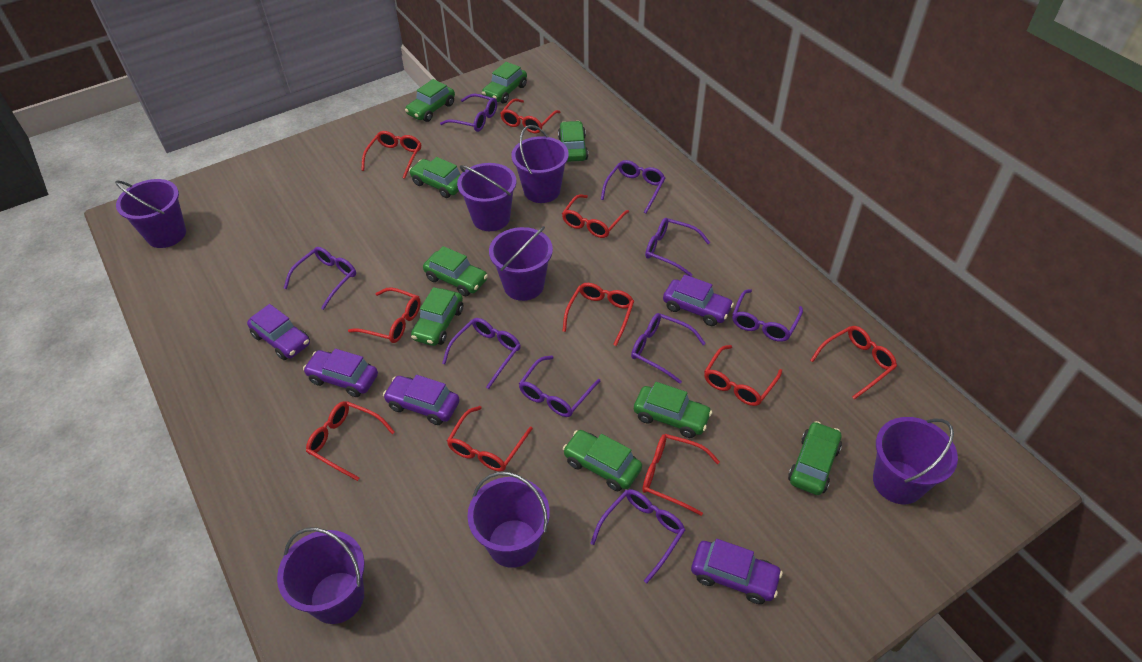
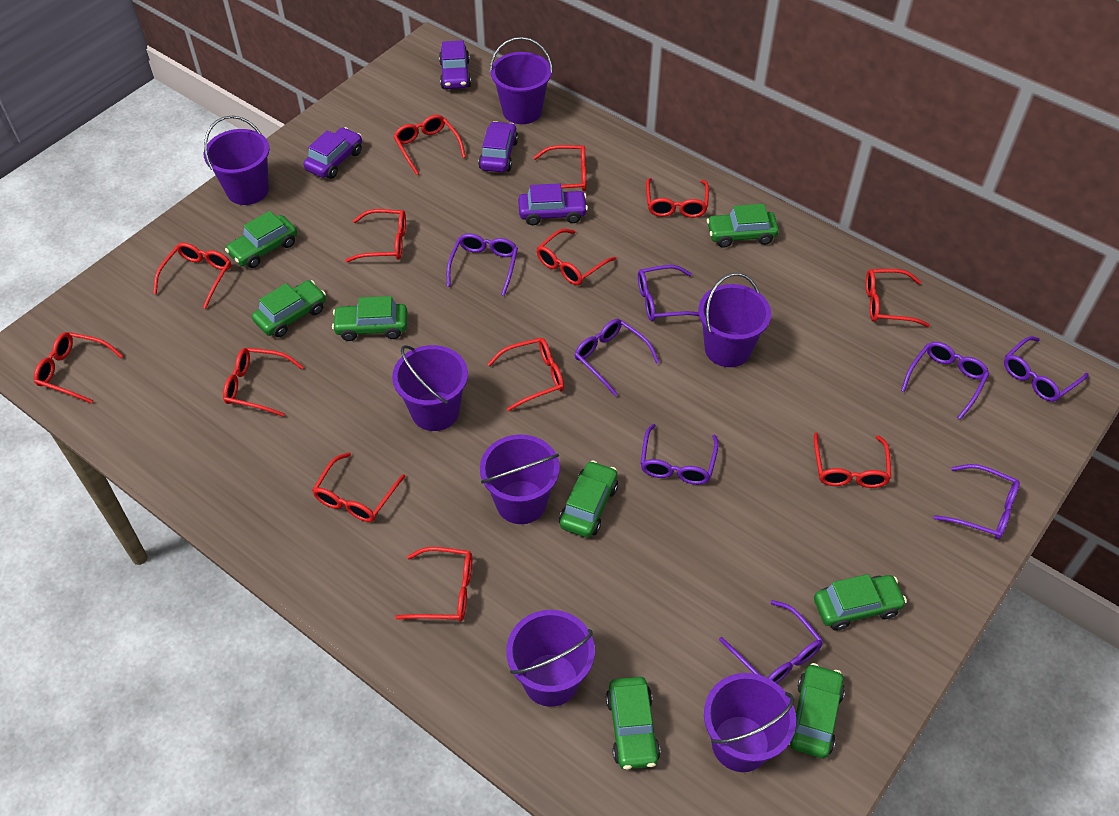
green car: [405,79,455,122] [409,157,461,198] [411,287,463,346] [423,246,488,296] [482,62,527,103] [558,121,588,162] [563,430,642,491] [634,382,712,438] [788,421,842,495] = 9 -> [225,211,297,268] [252,280,326,337] [332,296,407,341] [559,460,618,538] [606,677,660,770] [707,204,779,248] [790,663,845,758] [814,574,907,631] = 8
purple car: [247,304,310,360] [303,349,378,397] [383,375,460,425] [663,274,734,326] [691,539,783,604] = 5 -> [304,127,362,179] [439,40,471,89] [478,121,518,172] [518,183,588,225] = 4
purple glasses: [284,247,356,310] [440,94,497,132] [442,318,521,389] [519,356,600,417] [591,489,685,583] [601,160,665,214] [631,313,706,384] [645,218,710,276] [732,289,803,342] = 9 -> [447,233,518,296] [575,319,660,396] [638,265,699,322] [640,424,719,485] [719,600,823,683] [901,342,990,420] [934,464,1020,539] [1004,336,1089,402] = 8
red glasses: [306,401,395,481] [348,287,421,343] [361,131,421,179] [447,406,533,472] [500,98,560,134] [562,194,629,238] [562,283,634,346] [642,434,720,516] [704,345,782,406] [810,326,897,400] = 10 -> [34,332,123,404] [153,243,231,309] [223,348,304,417] [312,452,406,522] [345,209,406,262] [393,115,466,175] [395,547,472,621] [487,338,564,411] [533,145,586,191] [536,229,616,285] [646,178,709,218] [814,432,891,488] [866,269,930,327] = 13

